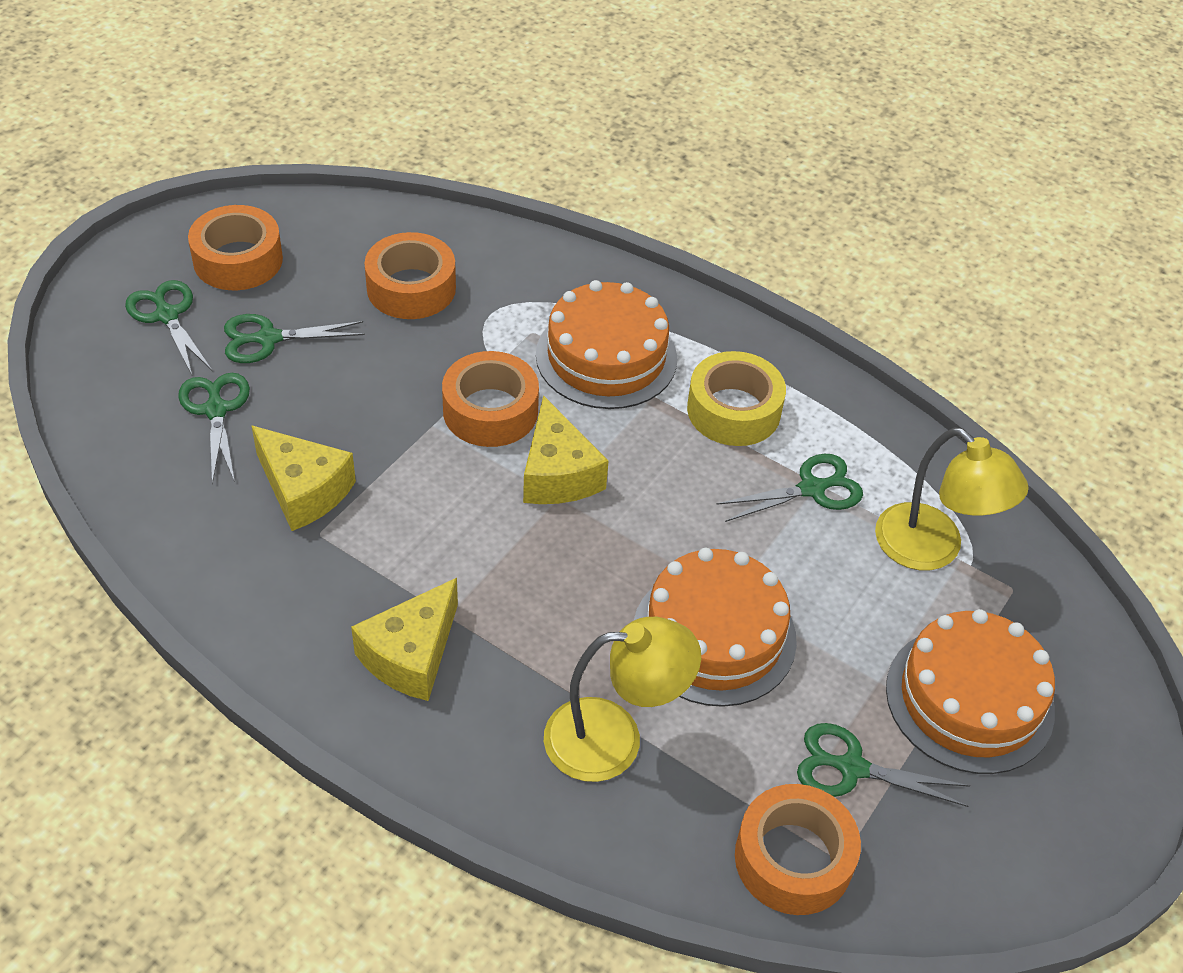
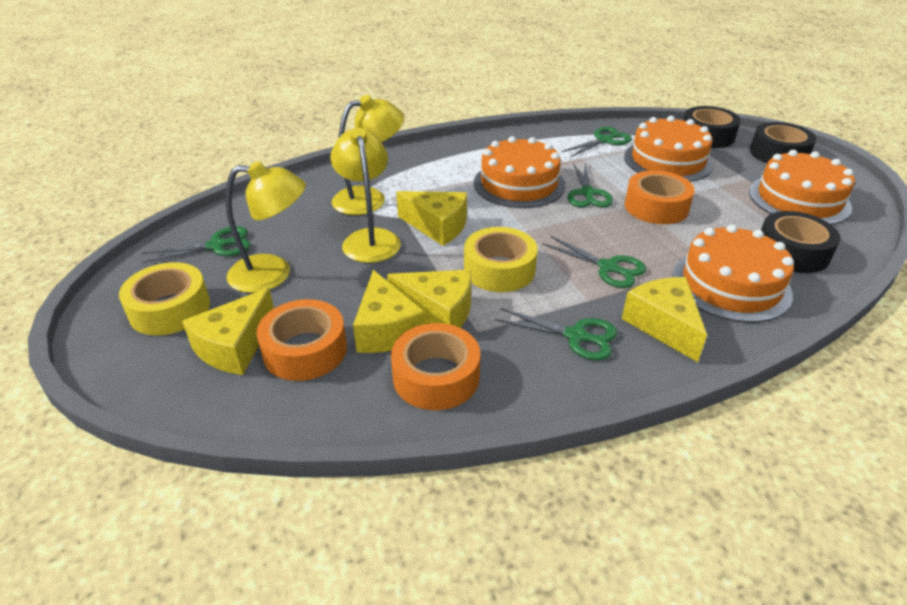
black tape: none = 0 -> [683,106,741,148] [750,122,816,163] [761,211,840,273] = 3
orange cake: [536,280,677,409] [634,548,797,707] [886,609,1055,774] = 3 -> [474,136,565,208] [624,116,713,182] [672,224,794,323] [749,150,855,225] = 4
orange tape: [188,205,283,290] [364,232,456,319] [442,351,539,447] [735,784,861,915] = 4 -> [257,299,347,381] [391,323,481,410] [625,170,695,224] = 3
yellow cheese: [251,425,356,531] [351,578,458,701] [523,395,609,504] = 3 -> [182,288,274,375] [353,270,425,353] [387,270,471,328] [396,191,467,246] [622,277,707,362] = 5
yellow lamp: [544,617,701,782] [875,427,1029,570] = 2 -> [226,161,306,293] [330,127,401,263] [332,95,404,215] = 3
yellow tape: [687,351,786,446] = 1 -> [119,262,210,335] [464,227,538,292] = 2

